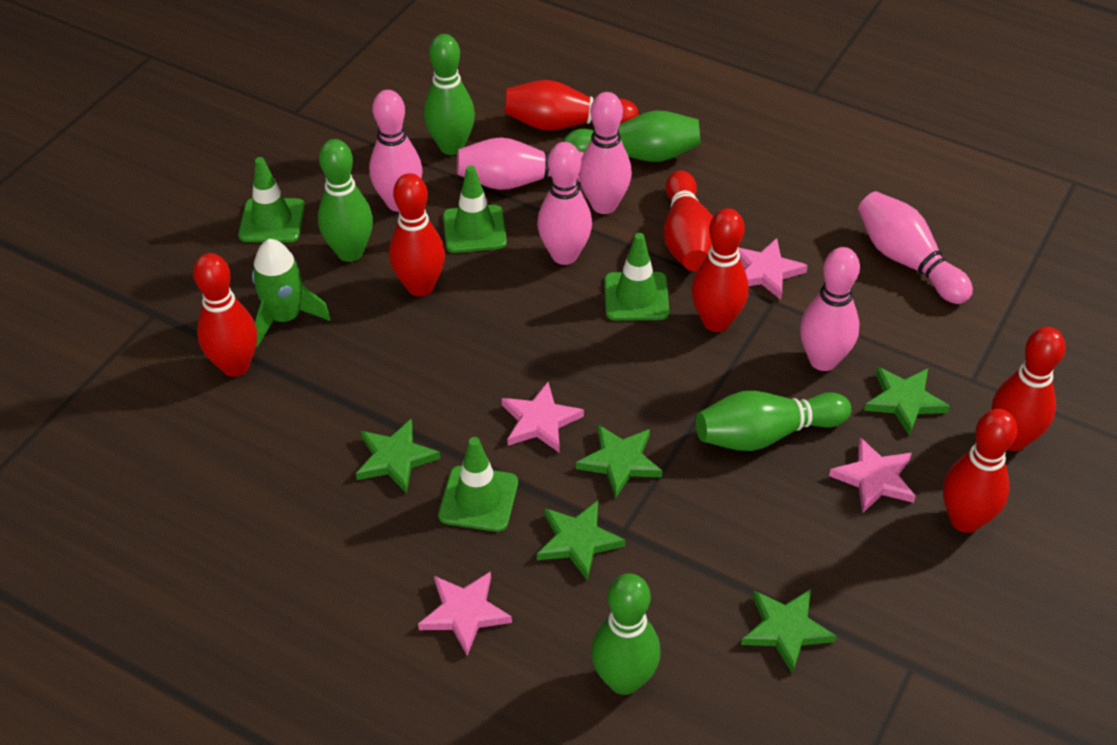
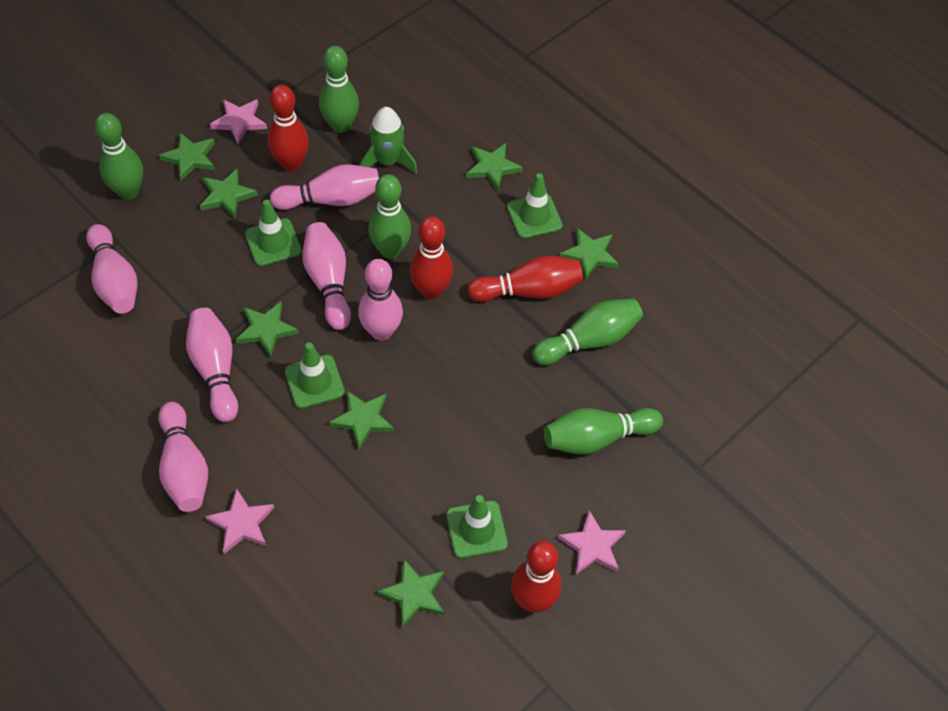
green star: [356,418,441,493] [537,500,625,581] [576,425,662,498] [741,589,836,674] [864,367,950,435] = 5 -> [159,132,215,181] [200,169,258,218] [236,301,299,357] [329,391,394,449] [377,559,444,628] [466,143,523,190] [560,228,619,280] = 7
pink star: [418,571,512,656] [502,382,584,453] [738,238,808,300] [829,437,916,513] = 4 -> [205,488,274,554] [210,99,267,144] [558,510,626,574] = 3
red bowling pin: [193,253,257,377] [389,173,445,297] [504,80,638,130] [664,170,713,271] [691,208,749,332] [943,409,1017,533] [992,327,1065,451] = 7 -> [268,85,309,172] [410,216,453,300] [467,256,583,302] [511,541,562,612] = 4

